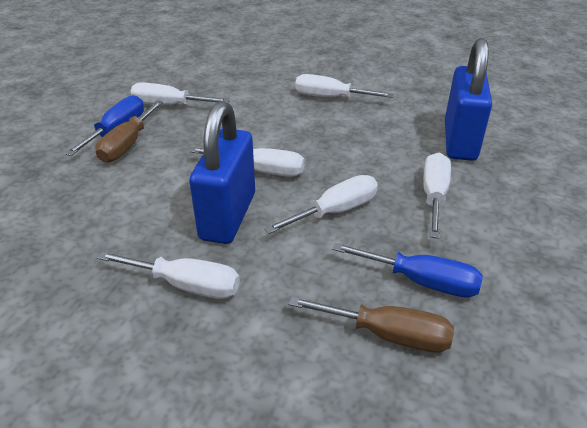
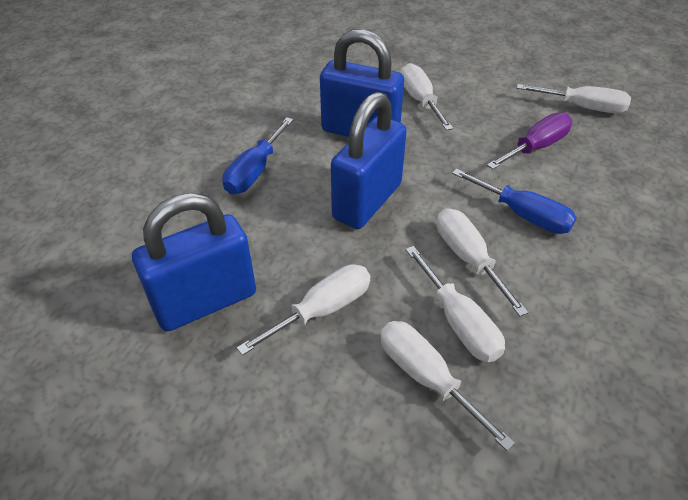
blue padlock: [189,101,255,244] [445,38,492,161] = 2 -> [132,193,256,331] [320,29,404,137] [331,92,407,229] = 3
brown screwdriver: [95,100,163,163] [288,296,454,353] = 2 -> none = 0
purple screwdriver: none = 0 -> [487,112,572,169] = 1

